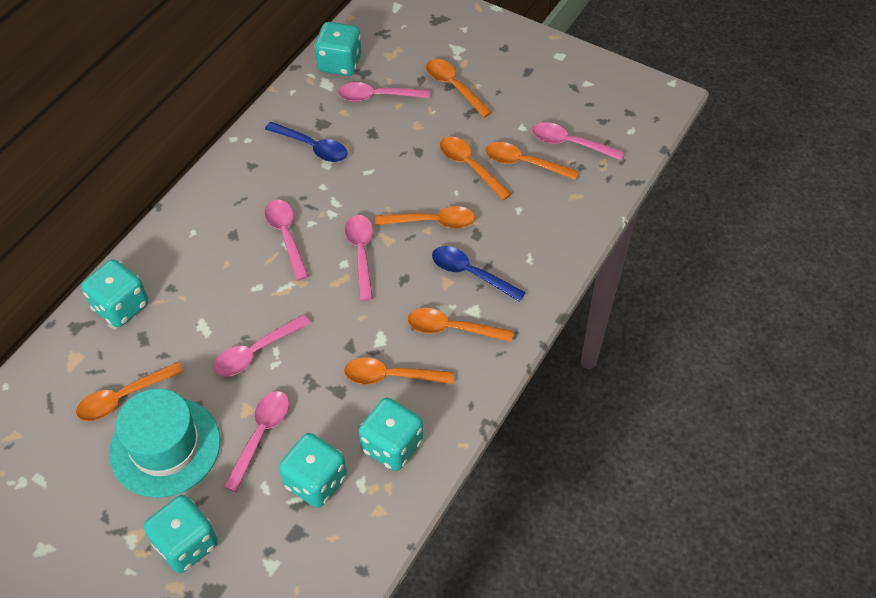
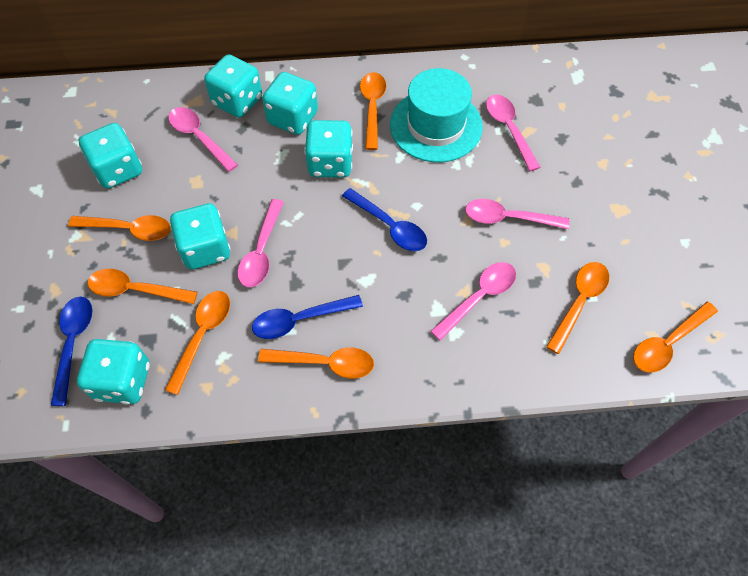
blue spoon: [265,122,348,162] [432,246,526,302] = 2 -> [51,296,92,406] [252,295,363,339] [342,188,427,251] = 3
pink spoon: [213,314,310,377] [224,391,289,492] [265,200,309,281] [338,82,430,102] [345,215,373,301] [532,122,624,160] = 6 -> [168,107,238,172] [237,199,284,287] [430,262,516,341] [465,199,570,229] [486,95,541,171] = 5
turquoise dice: [81,259,148,327] [144,495,218,573] [279,433,347,508] [314,22,361,76] [359,398,423,471] = 5 -> [77,339,150,405] [79,123,142,189] [170,204,231,269] [204,54,262,118] [262,72,318,135] [304,120,353,178] = 6

